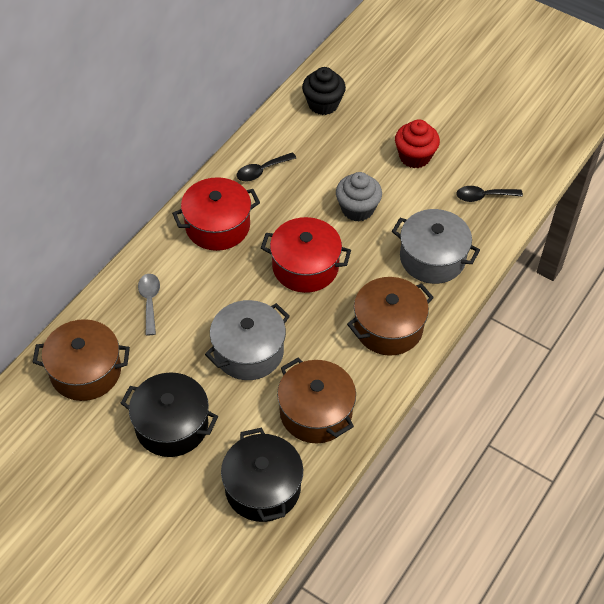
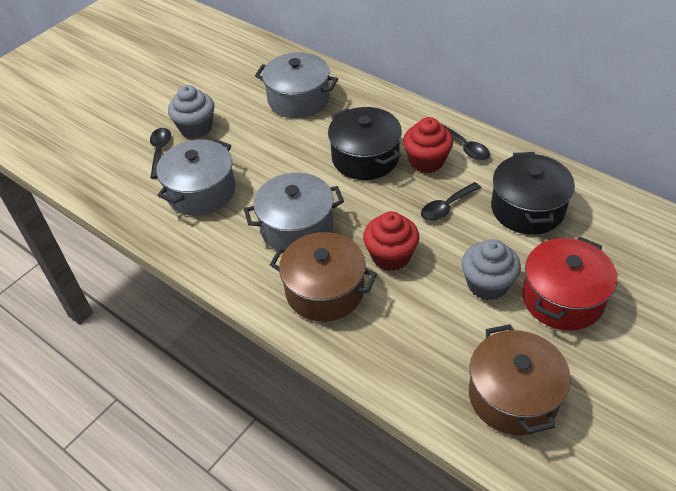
black cupcake: [302,67,346,115] = 1 -> none = 0
black spoon: [236,152,296,181] [456,186,523,202] = 2 -> [150,128,171,179] [421,182,481,221] [442,124,490,161] = 3
brown pot: [32,319,130,401] [277,358,356,443] [347,277,434,356] = 3 -> [270,232,377,322] [469,324,571,435] = 2
grey cupcake: [336,172,382,222] = 1 -> [168,85,214,138] [462,239,521,300] = 2
grey pot: [205,300,290,380] [392,209,480,284] = 2 -> [156,139,235,216] [244,173,344,253] [255,52,338,118] = 3
grey spoon: [138,274,160,335] = 1 -> none = 0
red cupcake: [395,119,440,168] = 1 -> [363,211,419,271] [403,117,453,173] = 2
red pot: [172,177,260,251] [261,217,351,293] = 2 -> [522,237,617,331] = 1

